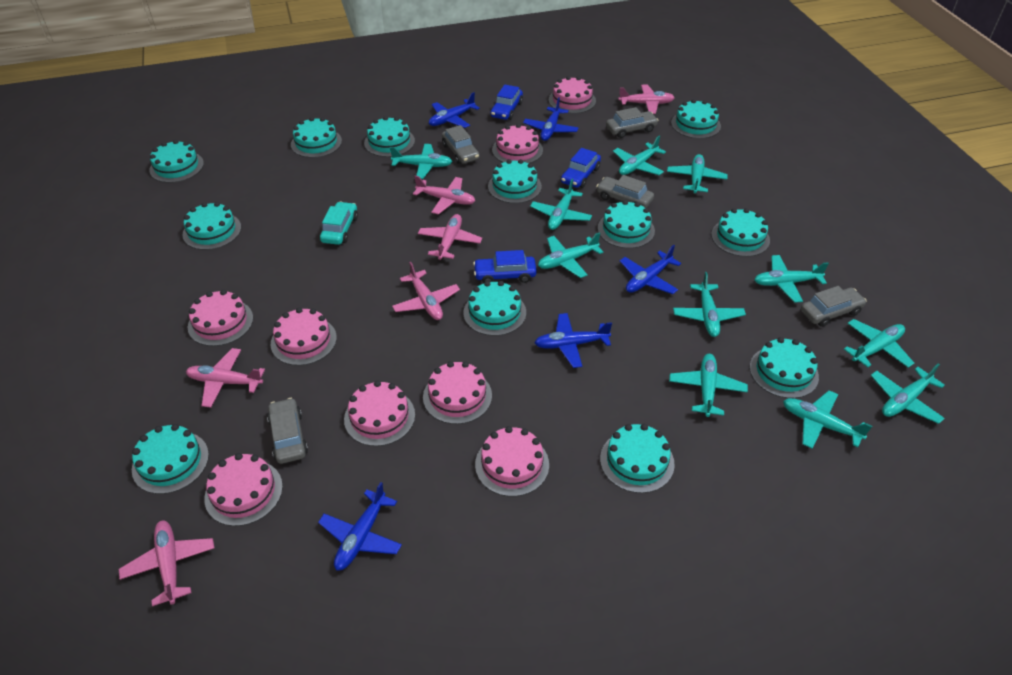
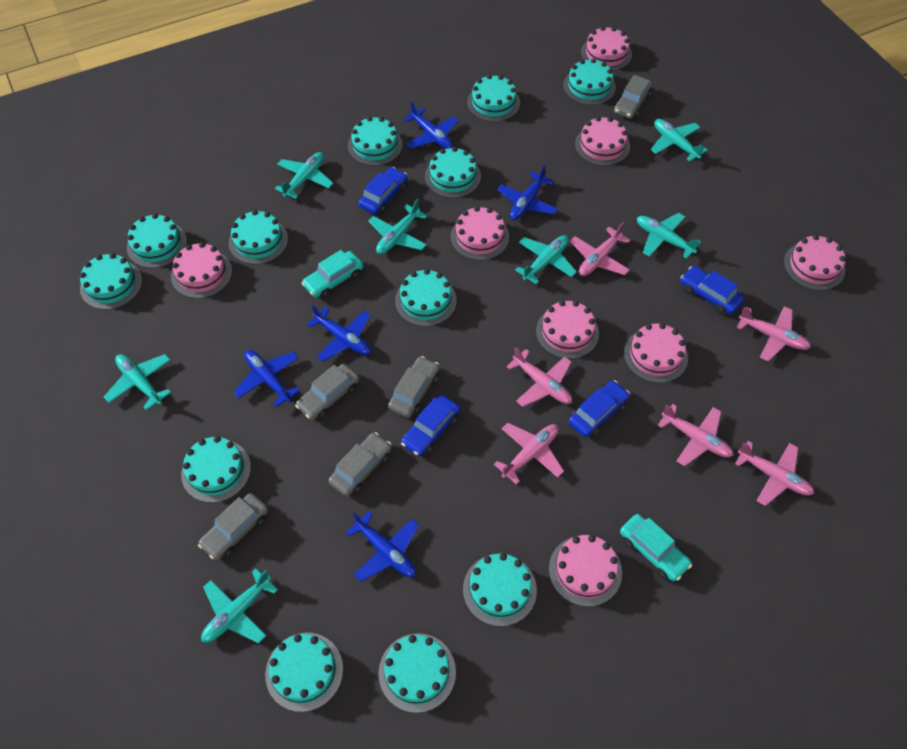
blue car: [473,250,537,283] [490,84,523,120] [561,148,601,188] = 3 -> [358,167,408,215] [401,395,460,457] [568,380,630,437] [680,266,744,315] = 4
turquoise car: [320,202,358,245] = 1 -> [301,250,363,298] [620,514,692,581] = 2
turquoise plane: [390,144,453,179] [530,179,592,230] [538,232,603,278] [613,136,666,175] [667,154,728,193] [669,354,748,417] [673,272,746,337] [754,255,829,303] [783,390,872,449] [844,319,914,368] [871,363,945,424] = 11 -> [104,354,171,410] [201,568,278,644] [275,152,333,199] [368,199,428,254] [515,235,577,284] [637,213,701,259] [650,119,707,162] = 7

